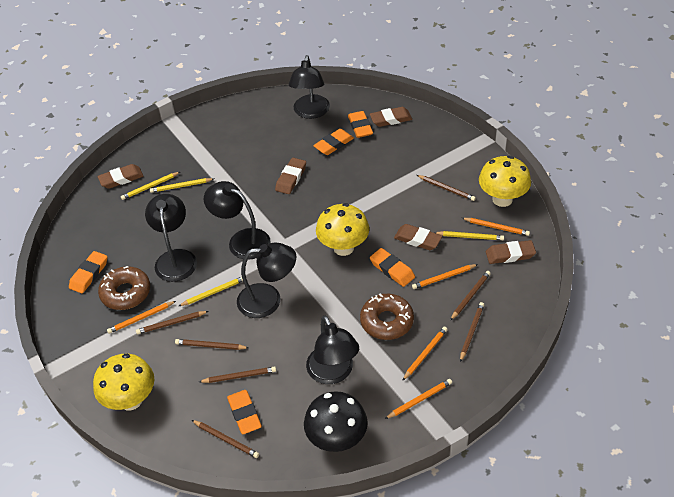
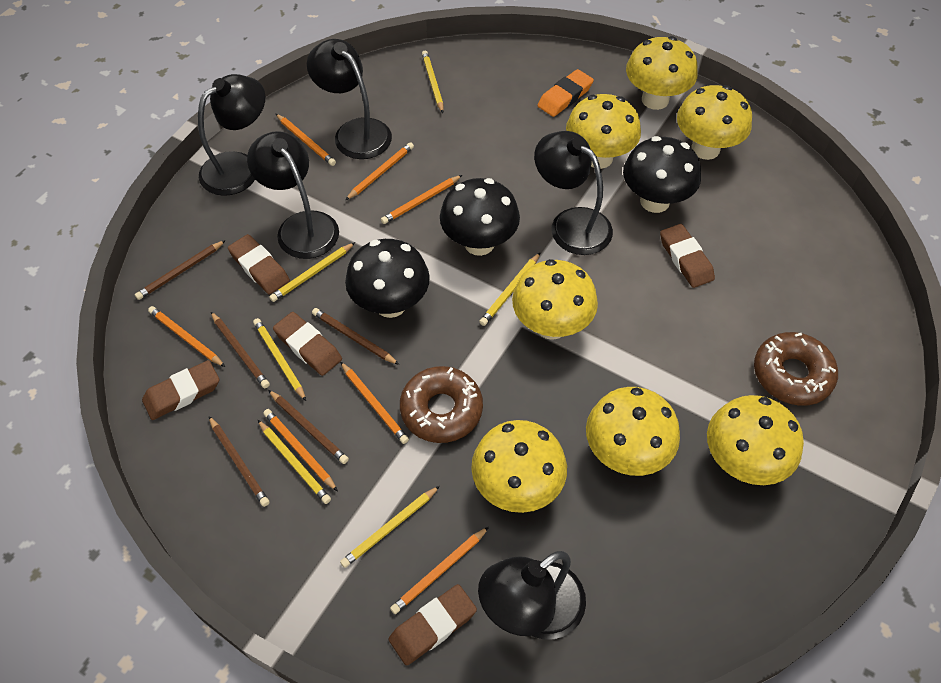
black mushroom: [304,391,368,452] = 1 -> [345,239,430,318] [440,178,520,256] [623,136,701,213] = 3
brown pencil: [136,311,209,334] [175,339,249,350] [192,420,259,458] [199,366,276,383] [417,175,476,201] [450,271,491,321] [460,302,484,362] = 7 -> [135,240,226,300] [209,416,269,507] [211,312,270,388] [268,390,349,464] [312,308,399,365] = 5
orange eraser: [69,251,107,293] [227,390,262,434] [313,129,354,155] [348,111,373,138] [370,248,415,287] = 5 -> [537,69,594,117] = 1
orange pencil: [107,301,176,334] [385,379,452,419] [402,327,448,381] [412,264,478,289] [462,218,530,236] = 5 -> [148,306,225,367] [263,409,338,491] [276,114,336,166] [340,362,409,444] [345,142,414,200] [381,175,462,224] [390,527,489,614] = 7
yellow mushroom: [93,354,155,411] [316,203,369,256] [479,156,531,207] = 3 -> [471,420,567,513] [512,259,598,340] [566,94,641,169] [586,387,680,476] [626,36,698,110] [677,85,752,160] [707,395,804,485] = 7
yellow pencil: [121,172,180,200] [150,178,214,193] [179,277,243,306] [435,231,504,240] = 4 -> [253,318,306,401] [258,420,331,504] [269,242,355,302] [340,486,440,568] [422,51,443,113] [479,252,541,326] = 6

